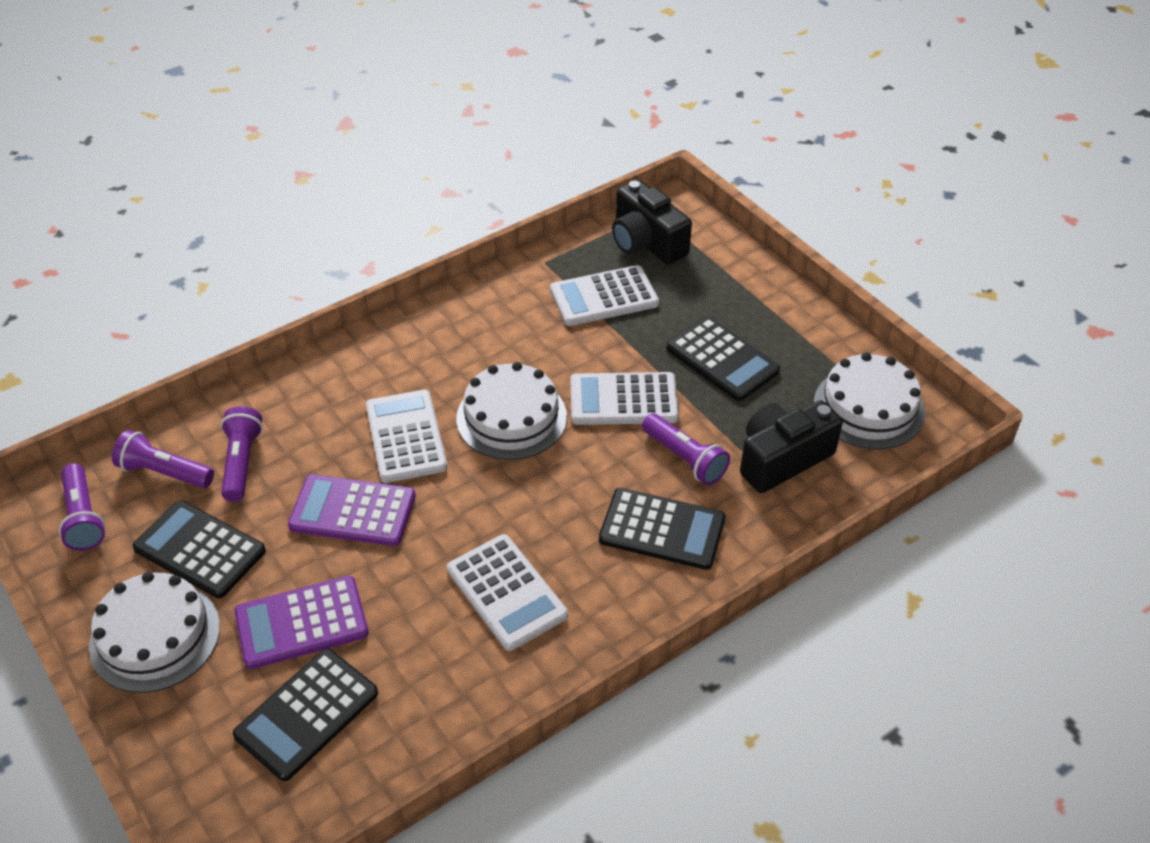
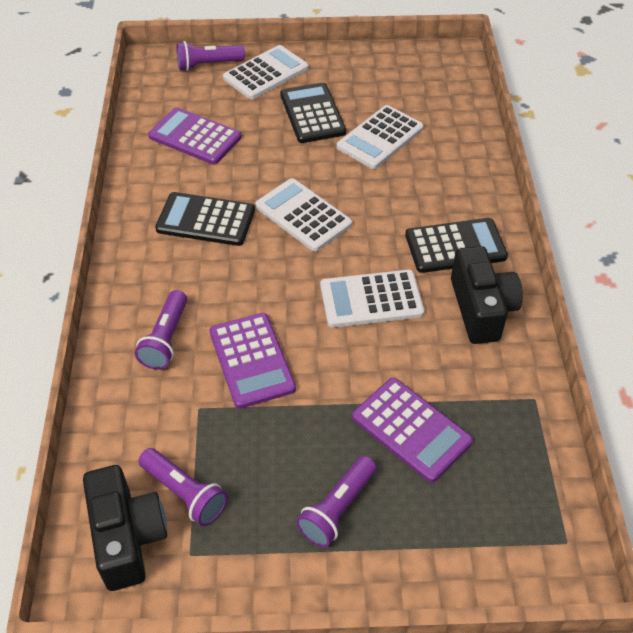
black calculator: [132,500,266,598] [233,648,378,781] [599,488,726,570] [666,316,780,401] = 4 -> [155,192,255,246] [280,83,346,143] [405,218,508,273] = 3
purple calculator: [234,575,369,669] [288,474,416,546] = 2 -> [148,107,242,164] [209,313,296,409] [352,378,473,483] = 3
white cake: [89,572,220,693] [456,362,567,460] [814,352,925,450] = 3 -> none = 0

